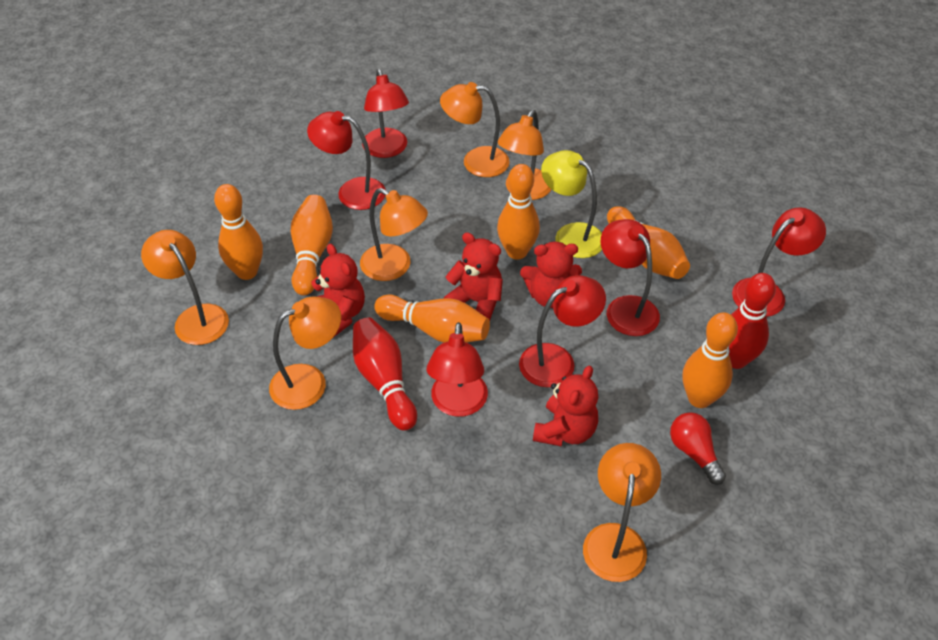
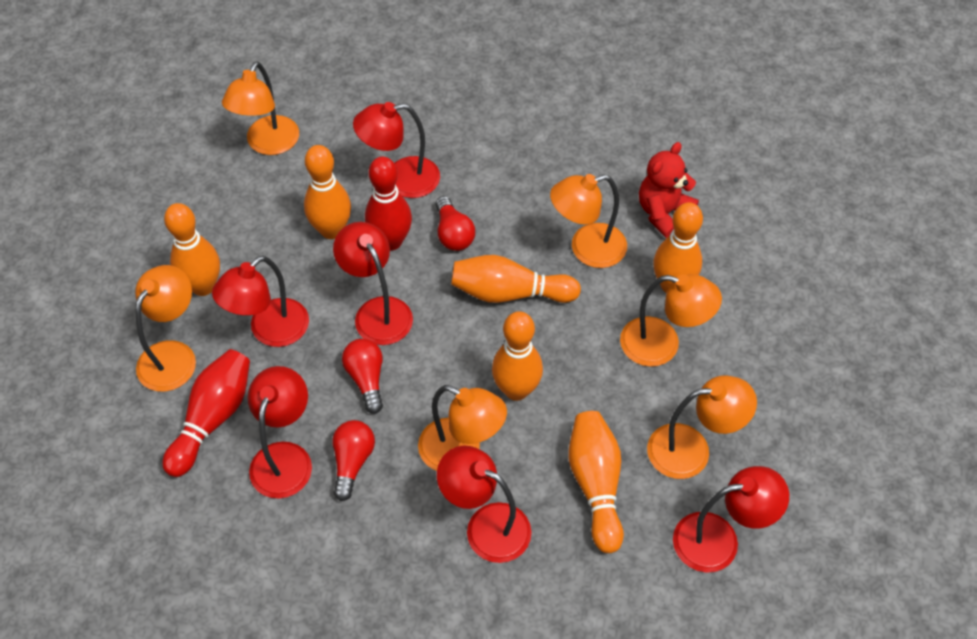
red light bulb: [670,412,726,485] = 1 -> [332,420,375,501] [342,339,383,414] [436,196,475,251] = 3
red teddy bear: [312,244,365,337] [443,232,503,321] [520,242,582,308] [533,365,598,447] = 4 -> [639,142,699,239] = 1
yellow lamp: [541,150,602,258] = 1 -> none = 0

